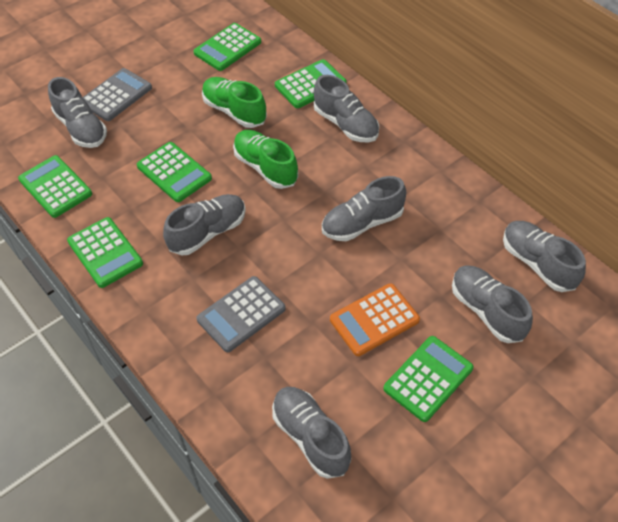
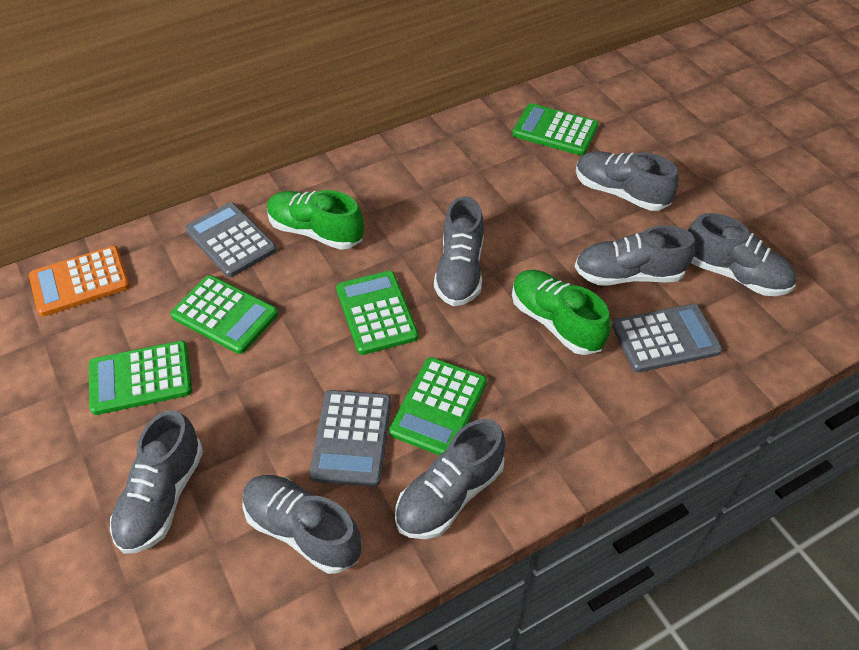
green calculator: [18,155,92,218] [67,217,143,288] [137,142,212,202] [193,23,261,71] [275,59,346,108] [383,336,474,422] = 6 -> [89,341,192,415] [170,275,278,354] [336,271,419,355] [389,357,487,455] [512,103,599,155] = 5
grey calculator: [83,68,152,121] [196,276,286,352] = 2 -> [185,202,277,277] [309,390,391,487] [612,304,723,372] = 3

